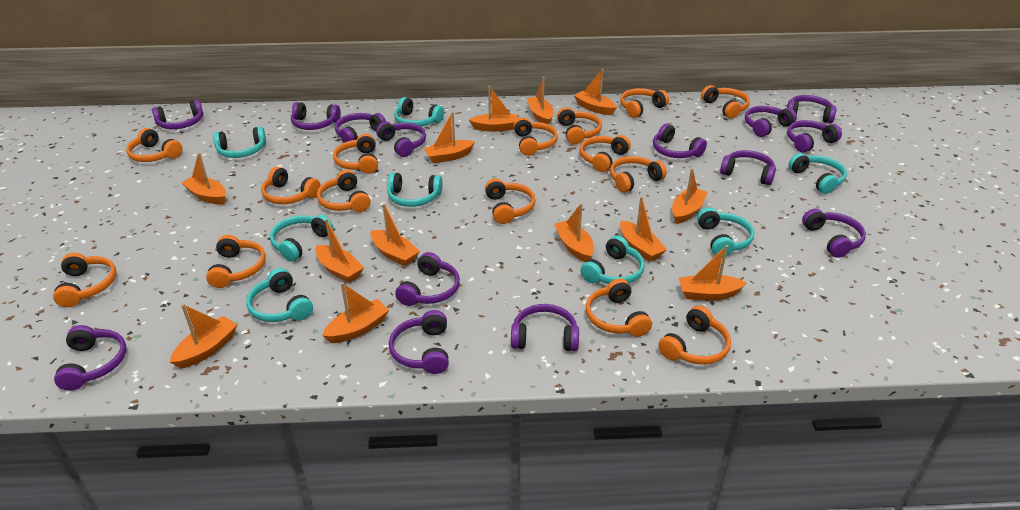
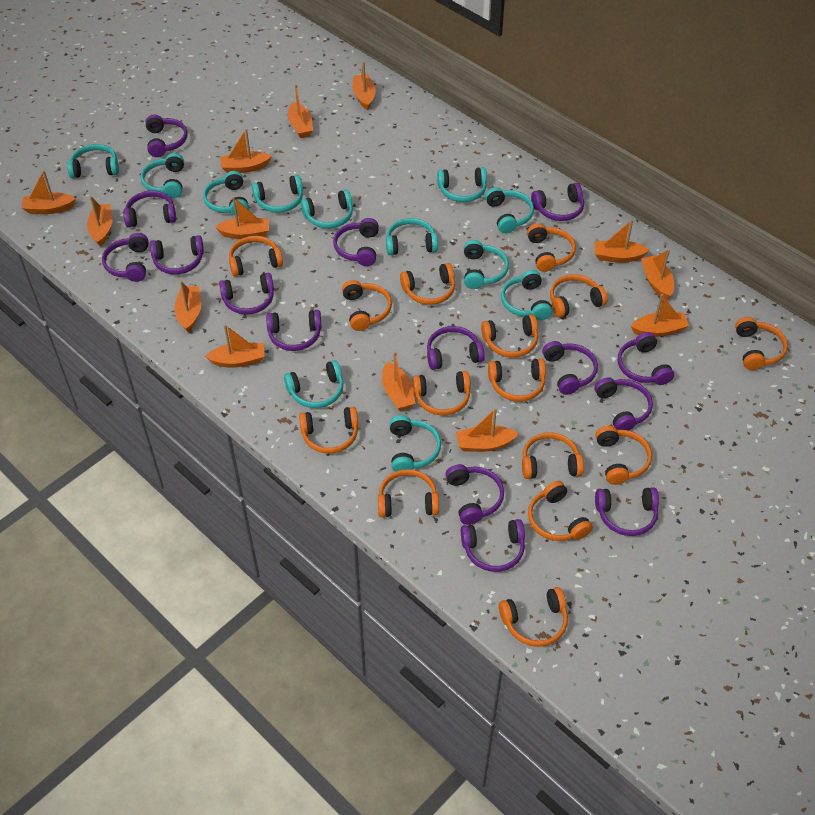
purple headphones: [54,325,126,391] [152,99,204,129] [291,102,341,130] [335,113,386,143] [376,122,426,157] [389,310,449,374] [395,252,460,306] [511,304,579,351] [653,124,707,158] [720,150,776,185] [745,106,797,137] [787,95,837,123] [787,120,842,153] [802,209,866,258] = 14 -> [102,233,149,282] [123,191,176,228] [145,115,188,157] [150,235,204,275] [219,273,274,315] [266,310,322,351] [333,218,379,266] [427,326,485,370] [445,464,504,525] [461,519,525,572] [531,183,584,221] [542,341,598,395] [594,377,653,431] [595,487,659,536] [618,332,674,385] = 15
turquoise headphones: [213,127,266,158] [246,268,313,322] [270,215,334,262] [387,172,442,207] [394,97,444,127] [581,236,645,284] [697,208,754,257] [789,153,847,194] = 8 -> [67,144,119,178] [141,153,184,198] [203,171,249,215] [252,175,303,213] [284,360,344,408] [301,189,353,228] [386,218,438,255] [389,415,441,472] [437,167,487,202] [464,240,509,289] [485,187,534,233] [501,270,552,320] = 12

